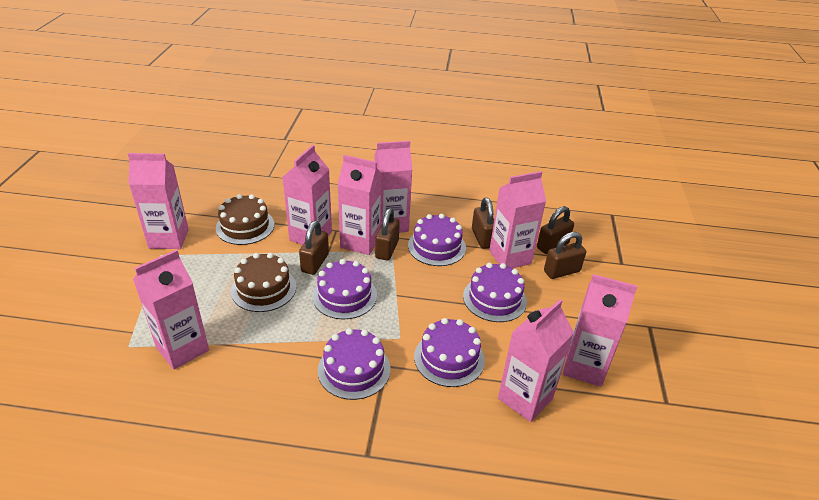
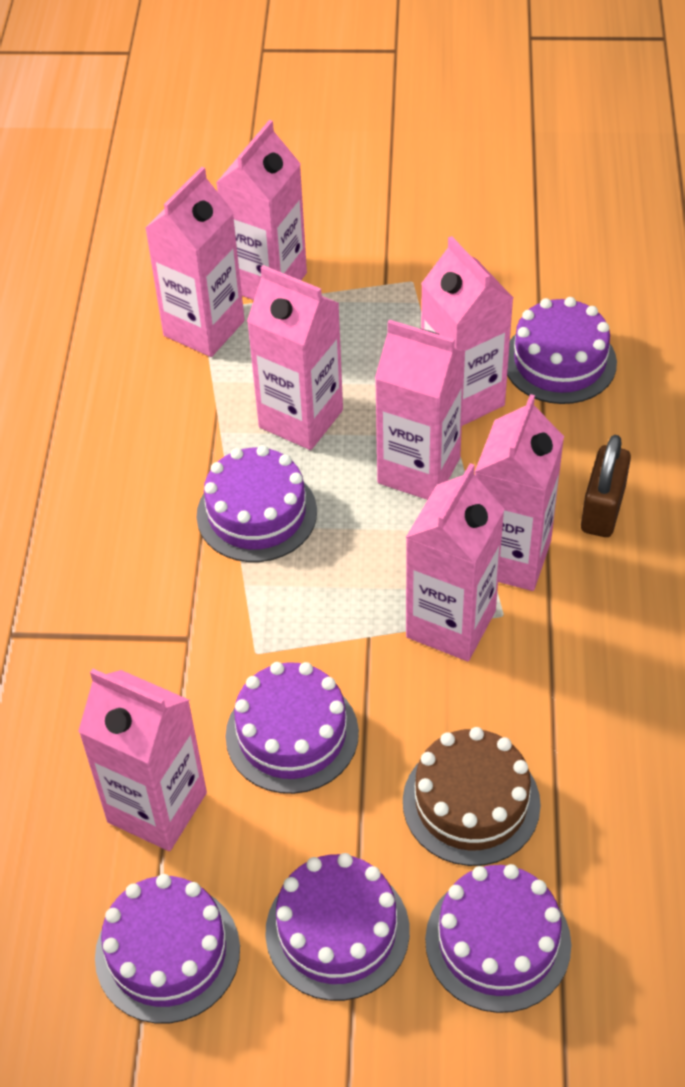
brown cake: [216,194,275,245] [231,253,296,312] = 2 -> [403,727,541,866] = 1
brown padlock: [299,221,329,275] [375,208,400,261] [472,198,494,249] [537,206,574,254] [544,232,586,279] = 5 -> [581,435,631,537] = 1
purple cake: [312,259,377,319] [318,328,390,400] [408,214,466,266] [414,318,485,387] [463,263,527,322] = 5 -> [95,874,240,1023] [197,445,317,562] [226,662,359,794] [265,853,410,1001] [425,864,571,1013] [507,297,617,404] = 6

